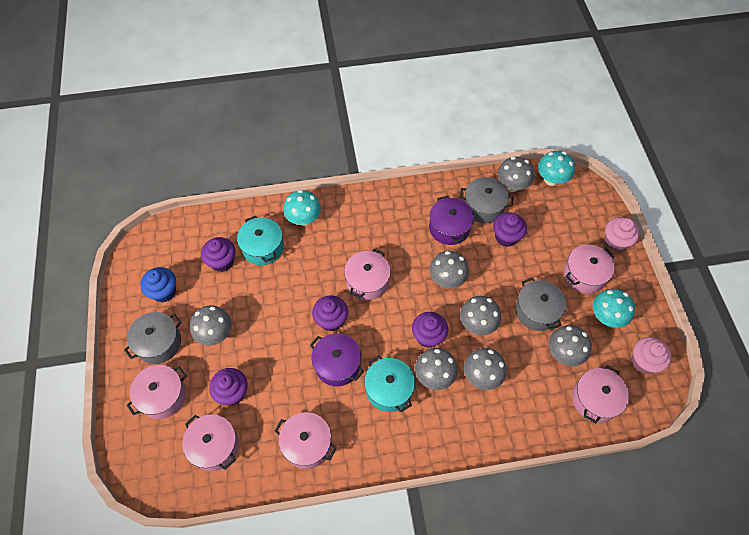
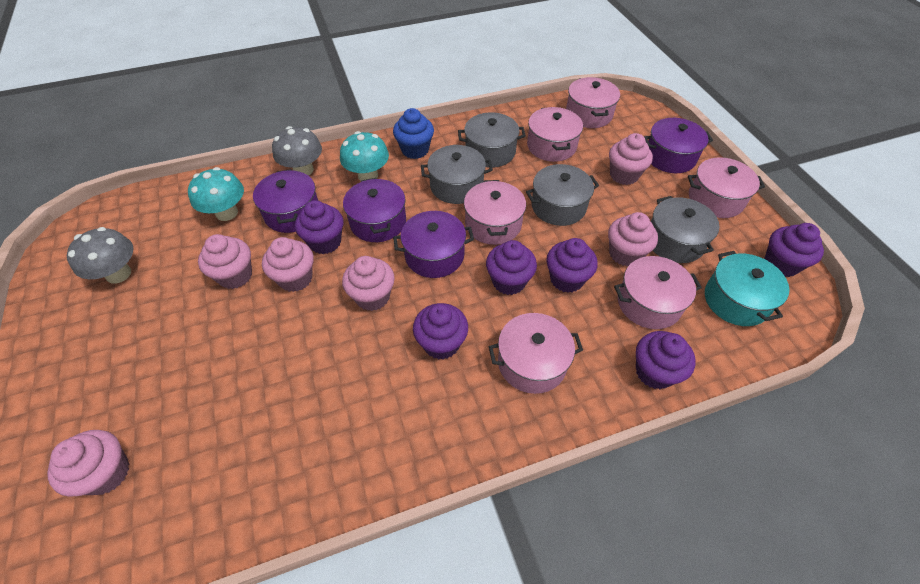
grey mushroom: [190,305,232,346] [415,348,458,390] [429,251,469,288] [460,296,501,335] [464,348,507,390] [497,157,534,192] [549,325,592,366] = 7 -> [67,227,133,284] [272,126,322,176] = 2
grey pot: [124,312,182,364] [460,177,514,223] [515,278,566,331] = 3 -> [421,145,493,204] [458,112,526,168] [526,164,599,226] [651,196,720,263] = 4
pink cupcake: [604,217,640,252] [632,337,672,374] = 2 -> [47,430,129,497] [198,234,252,289] [262,237,314,292] [342,256,395,311] [608,212,658,266] [609,133,653,185] = 6
purple cupcake: [201,237,235,272] [209,368,248,405] [312,296,348,331] [412,312,448,348] [493,212,527,247] = 5 -> [295,200,344,254] [413,303,468,360] [486,240,537,295] [547,238,598,293] [636,331,696,389] [764,223,824,277] = 6
purple pot: [310,334,364,386] [429,196,474,245] = 2 -> [253,169,318,233] [343,178,406,242] [393,211,474,278] [644,118,713,173] = 4
turquoise mushroom: [283,190,321,226] [538,151,575,186] [593,289,635,328] = 3 -> [188,167,244,221] [340,131,389,181] = 2
turquoise pot: [237,216,284,265] [364,355,415,412] = 2 -> [705,251,789,326] = 1

